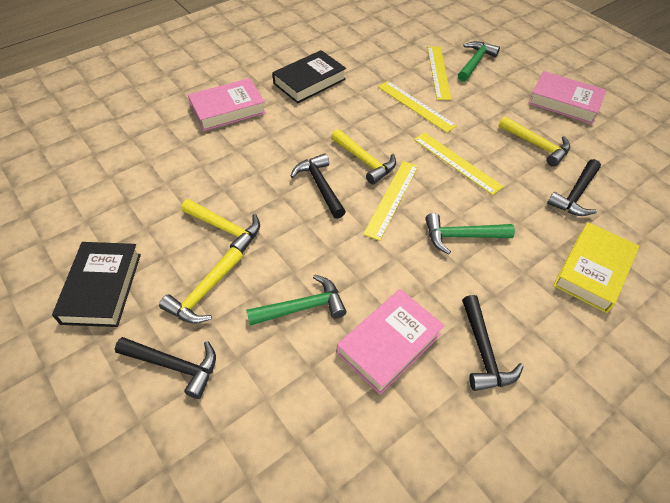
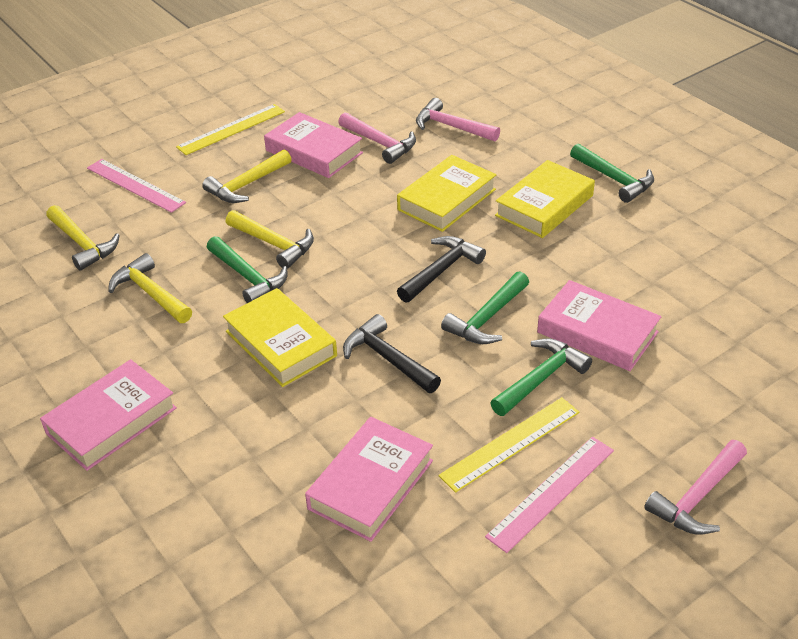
black book: [52,242,141,327] [272,50,346,103] = 2 -> none = 0
black hammer: [115,337,216,399] [290,153,346,219] [462,295,524,391] [547,159,601,216] = 4 -> [343,314,441,393] [397,236,486,303] = 2
green hammer: [246,274,347,326] [425,213,515,254] [458,41,500,82] = 3 -> [207,236,288,303] [441,271,529,344] [490,339,592,416] [570,144,654,203] = 4
pink book: [188,78,266,131] [337,289,445,395] [529,71,606,124] = 3 -> [40,359,177,471] [264,112,363,178] [305,417,433,542] [537,280,661,371] = 4
pink hammer: none = 0 -> [338,112,416,164] [416,98,500,142] [644,440,747,535] = 3
pink ruler: none = 0 -> [87,159,186,213] [485,437,614,553] = 2
yellow book: [553,222,639,313] = 1 -> [223,288,337,387] [397,155,497,232] [495,160,595,238] = 3
yellow ruler: [363,161,418,241] [378,81,457,133] [414,132,504,195] [427,46,452,100] = 4 -> [176,104,285,155] [438,397,579,493] = 2

